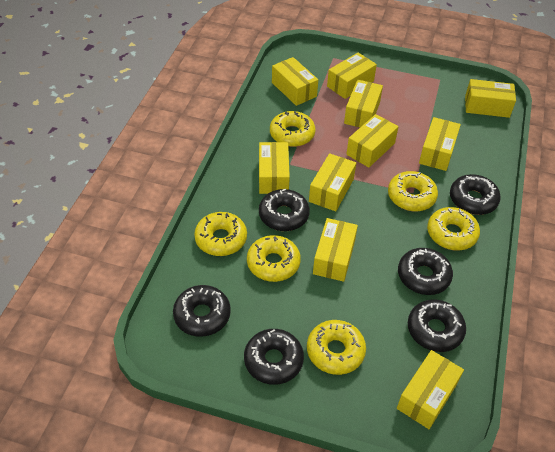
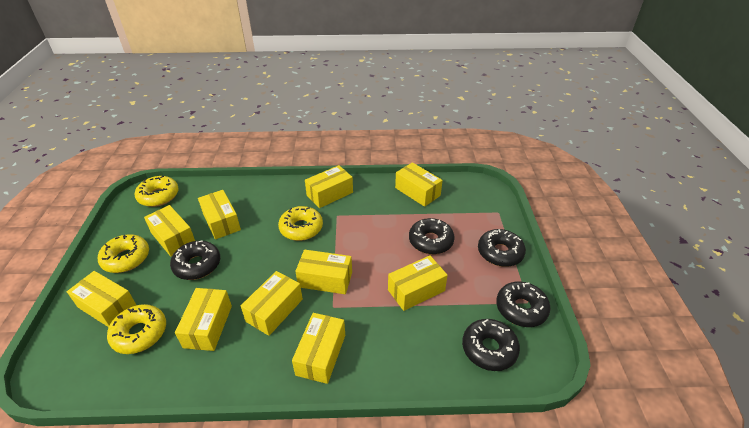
black donut: [173,285,231,337] [244,329,304,385] [259,189,310,231] [398,248,453,295] [408,299,466,352] [450,174,501,215] = 6 -> [170,240,220,280] [409,218,455,255] [462,319,520,371] [478,229,526,267] [496,281,550,327] = 5
yellow donut: [194,212,247,256] [247,235,301,282] [270,111,316,147] [307,320,366,375] [388,171,438,211] [427,207,480,250] = 6 -> [98,235,149,273] [107,304,166,354] [135,176,179,207] [278,206,323,241] = 4

